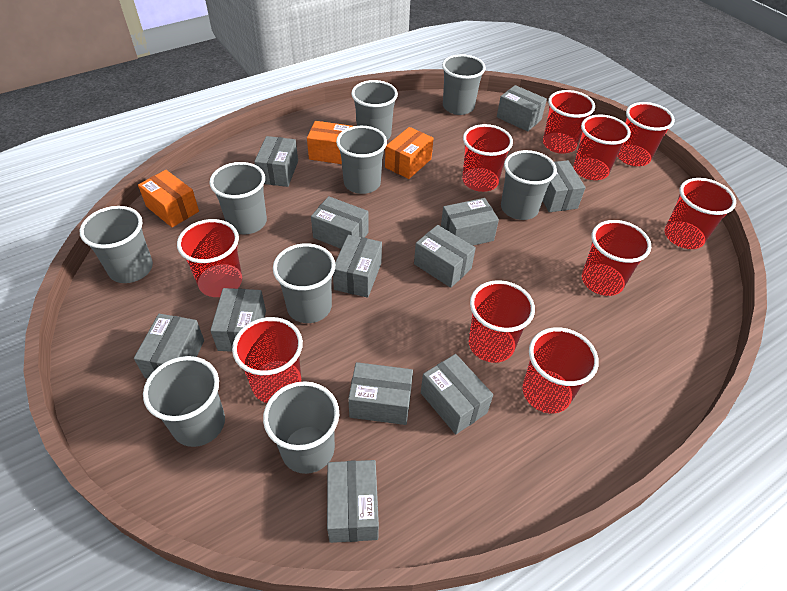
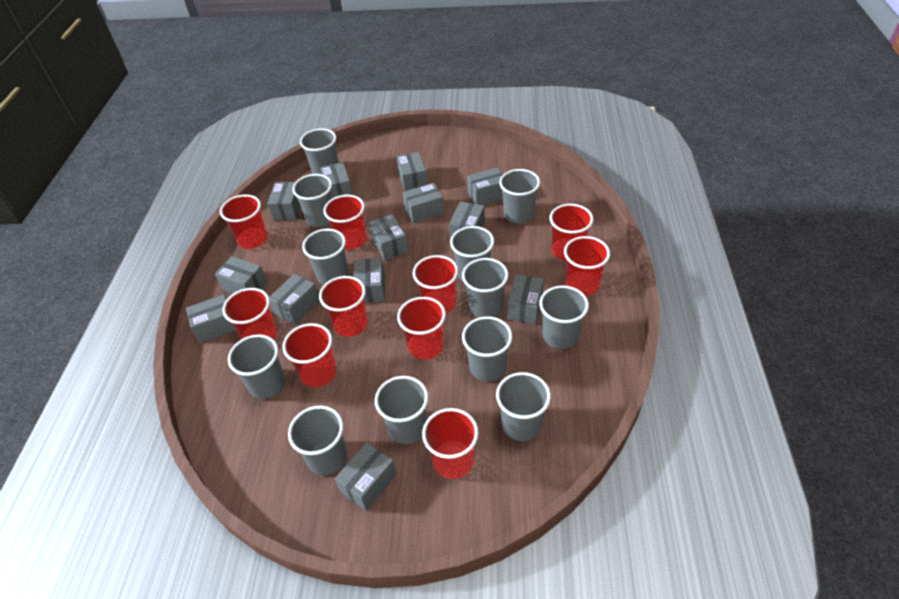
grey box: [134,314,204,379] [210,288,266,352] [254,136,298,187] [311,196,369,249] [327,460,379,543] [333,235,382,298] [348,362,413,425] [414,225,476,288] [421,354,493,434] [441,198,499,246] [497,85,547,132] [543,160,586,212] = 12 -> [186,295,236,343] [215,256,267,294] [267,182,301,220] [269,274,320,325] [320,162,353,198] [335,442,397,511] [354,258,385,303] [369,214,408,260] [397,152,427,191] [403,183,444,223] [449,201,485,240] [467,167,503,205] [508,274,544,324] = 13
grey cup: [80,206,153,283] [143,356,225,447] [210,162,267,235] [263,381,339,474] [273,243,335,323] [336,126,387,194] [351,80,398,140] [442,54,486,115] [501,150,557,220] = 9 -> [228,334,286,399] [288,405,347,475] [292,174,332,227] [300,128,338,174] [302,228,349,285] [375,376,429,444] [450,226,494,282] [462,258,508,317] [462,316,512,381] [496,372,551,441] [499,169,540,223] [539,285,589,349] = 12
orange box: [138,170,199,227] [307,121,353,164] [385,127,434,179] = 3 -> none = 0

